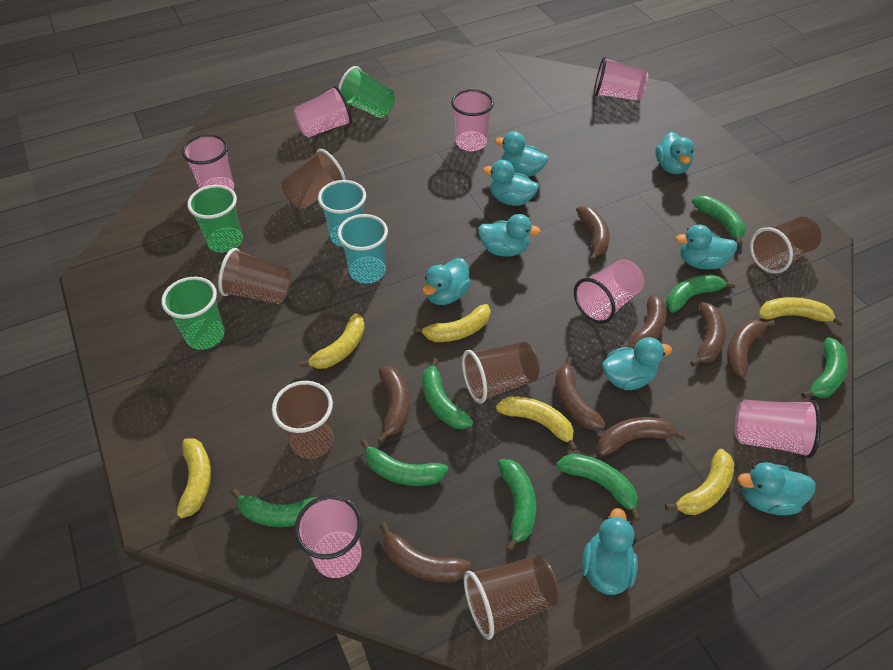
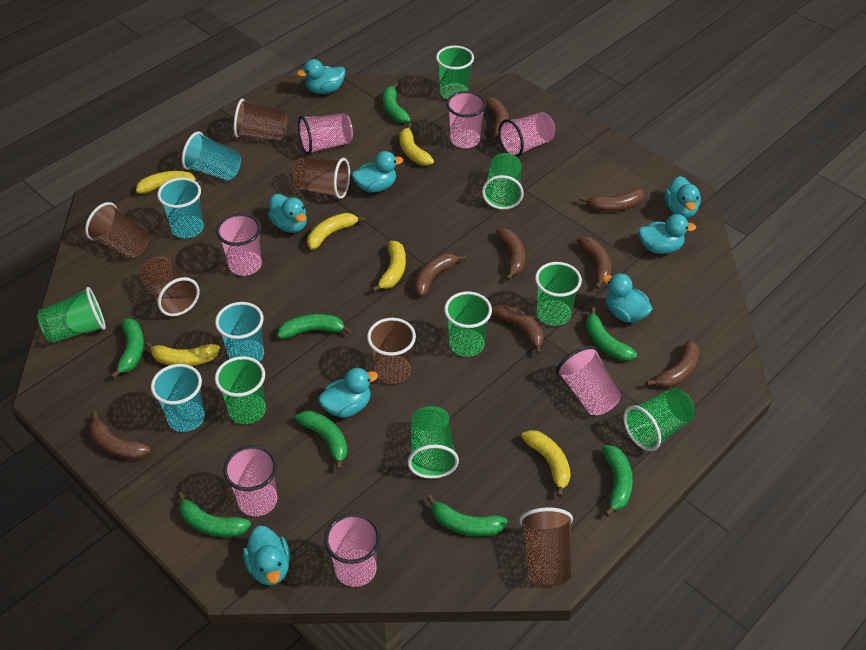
green cup: [161,277,225,350] [187,185,243,253] [338,66,395,118] = 3 -> [37,287,106,343] [215,356,266,424] [408,406,459,479] [436,46,474,99] [444,291,492,357] [482,153,524,210] [535,262,582,326] [623,388,695,451] = 8
turquoise cup: [318,180,366,247] [337,214,388,284] = 2 -> [151,364,205,432] [157,178,204,238] [182,132,241,181] [215,302,264,362] = 4
turquoise duck: [423,258,471,305] [478,214,541,257] [483,160,539,206] [495,131,548,177] [582,508,638,595] [602,337,672,390] [655,132,694,174] [675,225,737,269] [738,462,816,515] = 9 -> [243,526,290,586] [268,194,307,233] [297,59,345,94] [318,368,378,418] [352,151,403,193] [602,273,653,323] [638,214,696,254] [664,176,701,218] = 8

